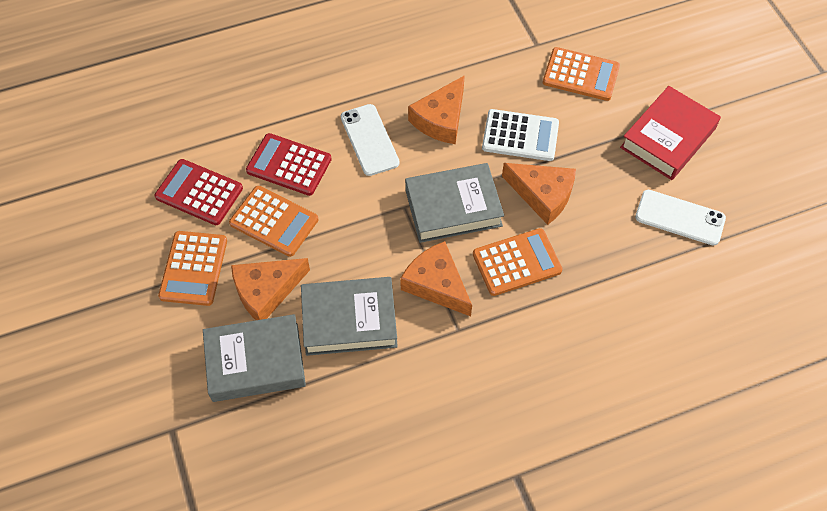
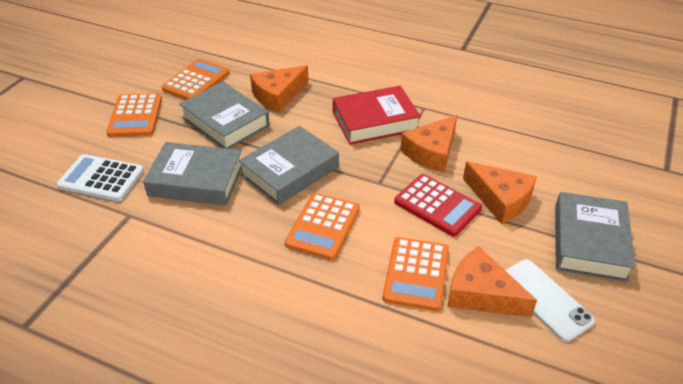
grey book: [203,314,306,402] [301,277,398,356] [405,163,504,243] = 3 -> [143,142,242,205] [179,82,270,149] [238,126,339,205] [555,192,635,282] = 4
red calculator: [154,159,243,225] [246,133,332,196] = 2 -> [394,174,482,236] = 1
white phone: [341,104,400,176] [635,190,726,246] = 2 -> [505,259,595,342] = 1

